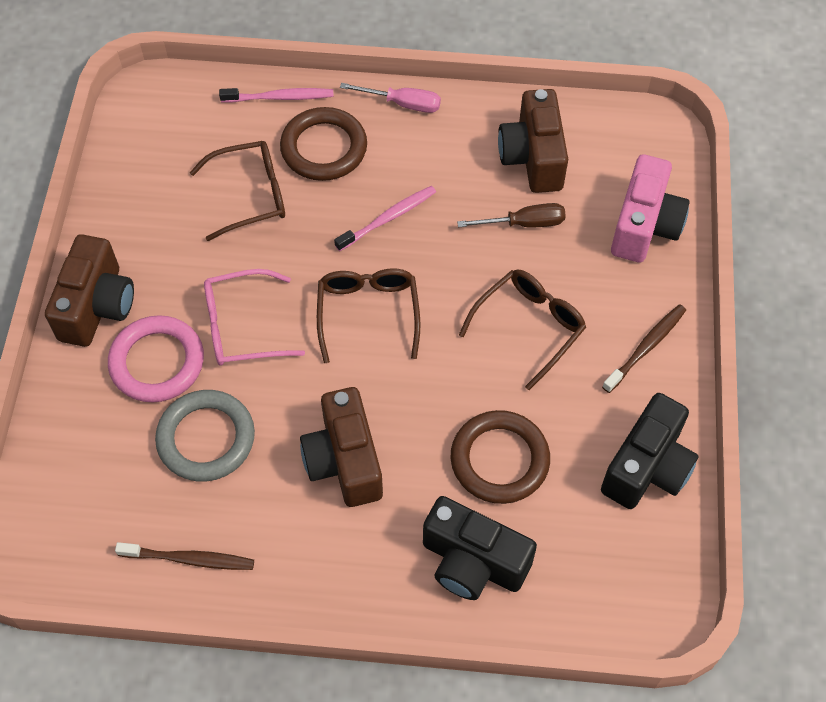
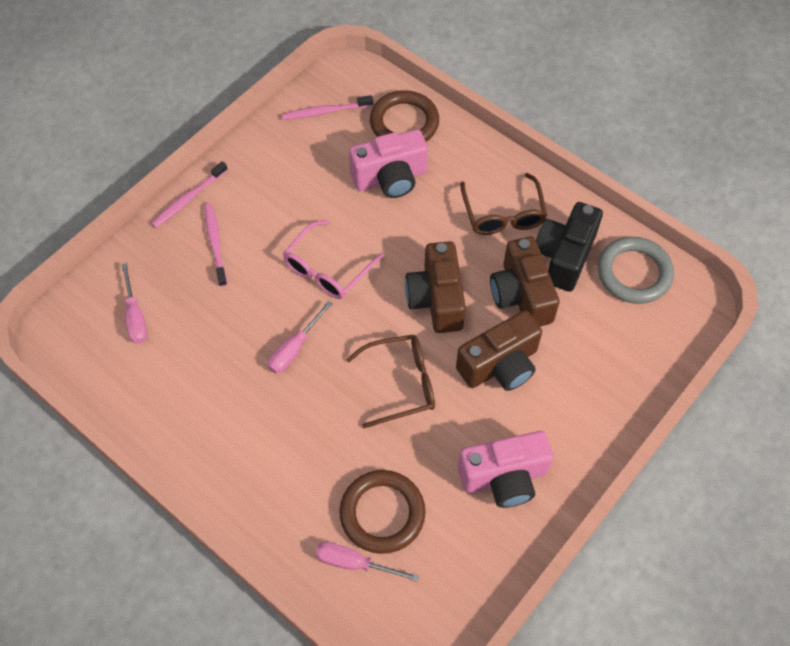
black camera: [423,496,537,600] [601,393,698,509] = 2 -> [536,202,603,292] = 1
brown glasses: [190,141,285,241] [317,268,420,363] [459,269,586,390] = 3 -> [346,335,435,428] [461,173,547,235] = 2
brown screwdriver: [457,203,566,228] = 1 -> none = 0
brown toothbrush: [115,542,254,570] [602,304,686,393] = 2 -> none = 0
pink camera: [611,154,690,262] = 1 -> [349,129,428,198] [458,431,554,508] = 2
pink ring: [108,315,204,403] = 1 -> none = 0
pink screwdriver: [340,83,441,113] = 1 -> [121,263,147,344] [268,301,333,374] [316,542,419,582] = 3
pink toothbrush: [219,88,334,103] [334,186,436,251] = 2 -> [151,161,228,228] [204,203,227,287] [282,95,373,120] = 3

